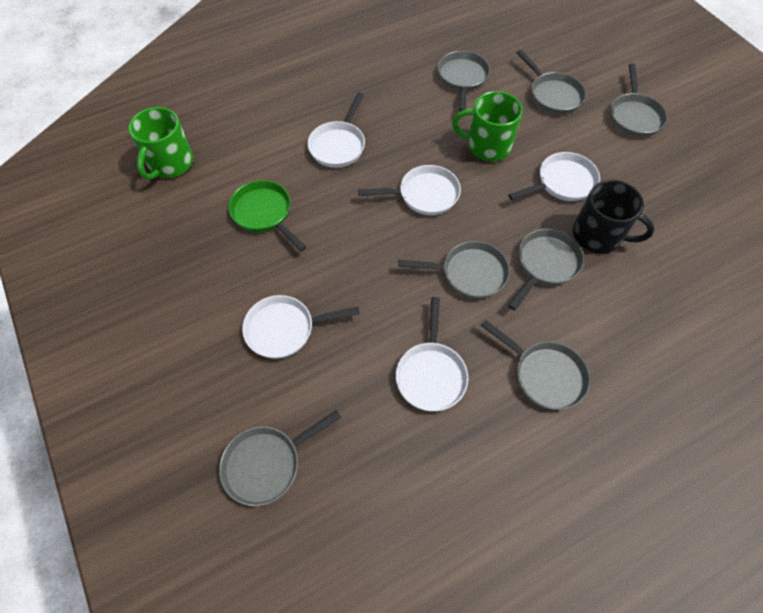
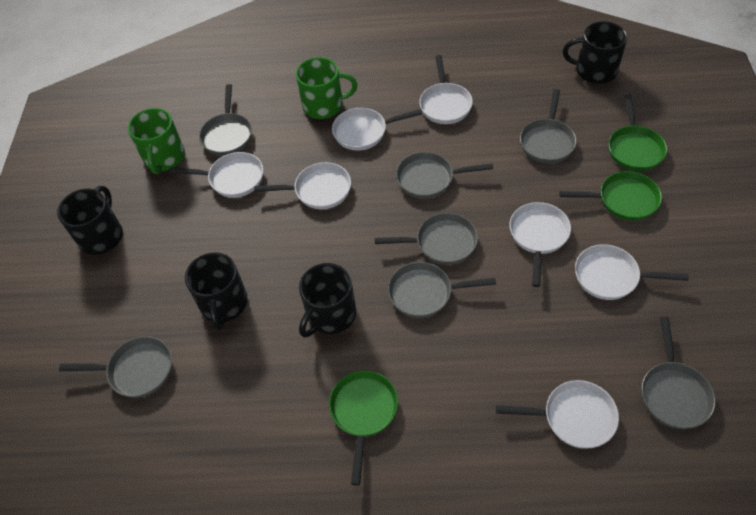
black mug: [573,180,655,253] = 1 -> [57,186,123,255] [185,252,248,331] [299,263,356,337] [563,21,628,84] = 4
green pan: [229,180,306,252] = 1 -> [329,370,398,485] [559,171,662,221] [608,94,667,171] = 3
white pan: [242,295,360,359] [308,92,365,168] [358,165,461,215] [396,297,468,411] [508,152,600,201] = 5 -> [169,152,264,198] [254,162,351,209] [332,108,422,150] [419,55,473,124] [496,380,619,449] [510,202,571,287] [575,244,688,300] = 7

